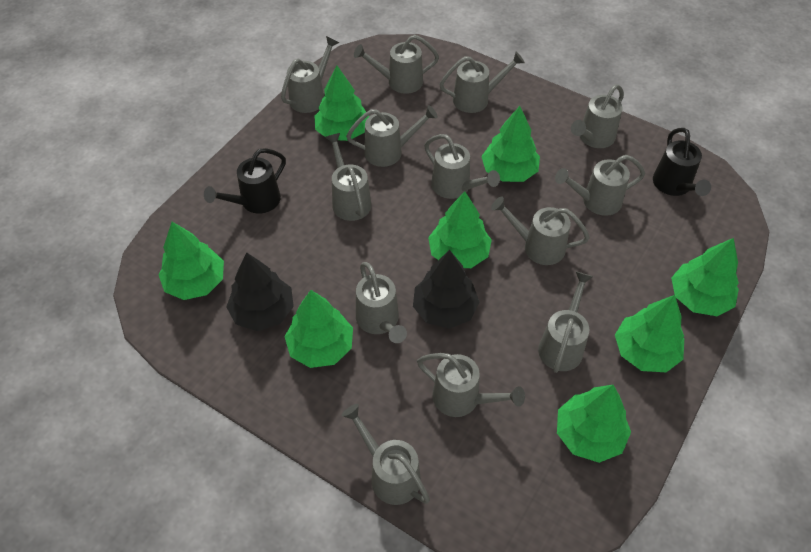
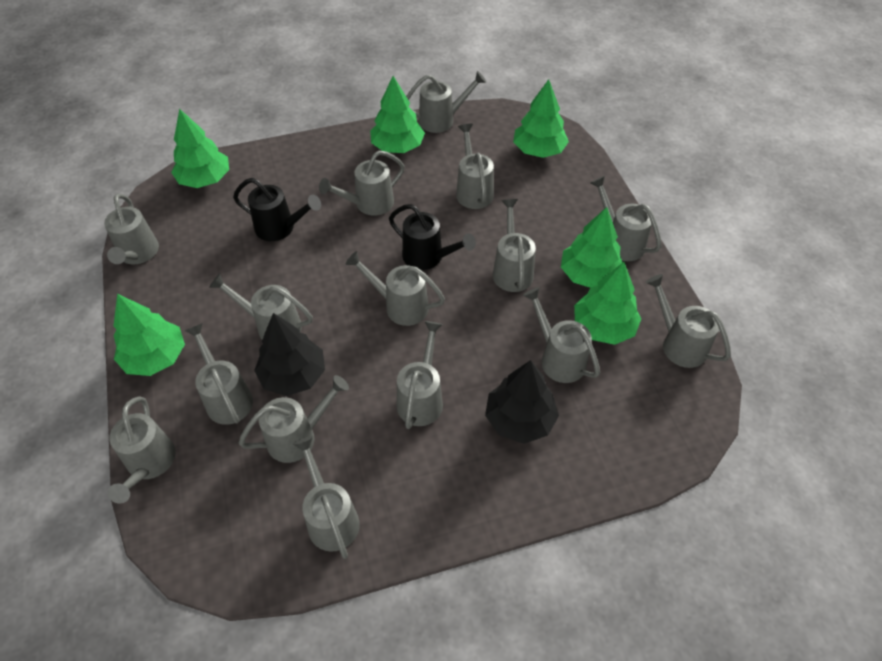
green tree: [158,222,224,300] [284,290,353,368] [315,65,369,141] [428,191,492,268] [481,106,540,182] [557,385,631,463] [615,295,684,372] [671,238,739,316] = 8 -> [114,294,185,376] [171,109,229,188] [370,76,425,153] [513,79,569,158] [561,207,623,288] [574,262,641,345] = 6
grey watering can: [281,36,339,113] [325,133,372,221] [342,404,430,505] [346,105,438,167] [354,35,439,94] [356,262,407,343] [417,353,525,417] [424,134,500,199] [439,52,525,113] [491,196,590,265] [538,272,593,373] [555,155,645,216] [571,84,624,148] = 13 -> [104,193,159,264] [107,396,175,504] [185,323,253,425] [209,273,313,340] [239,375,349,463] [293,436,360,559] [319,151,405,216] [346,251,445,326] [397,321,443,429] [406,71,486,133] [456,123,494,209] [493,199,536,292] [523,287,600,383] [590,176,662,261] [646,274,731,368] = 15

